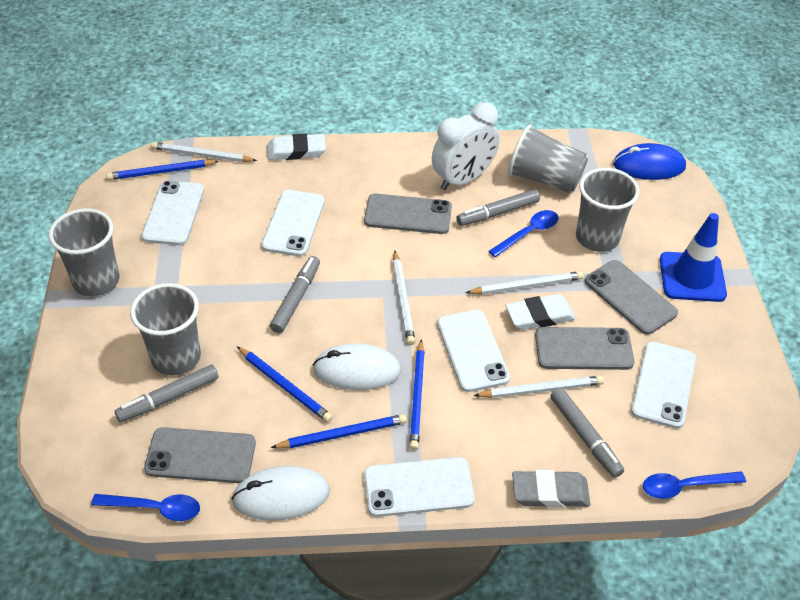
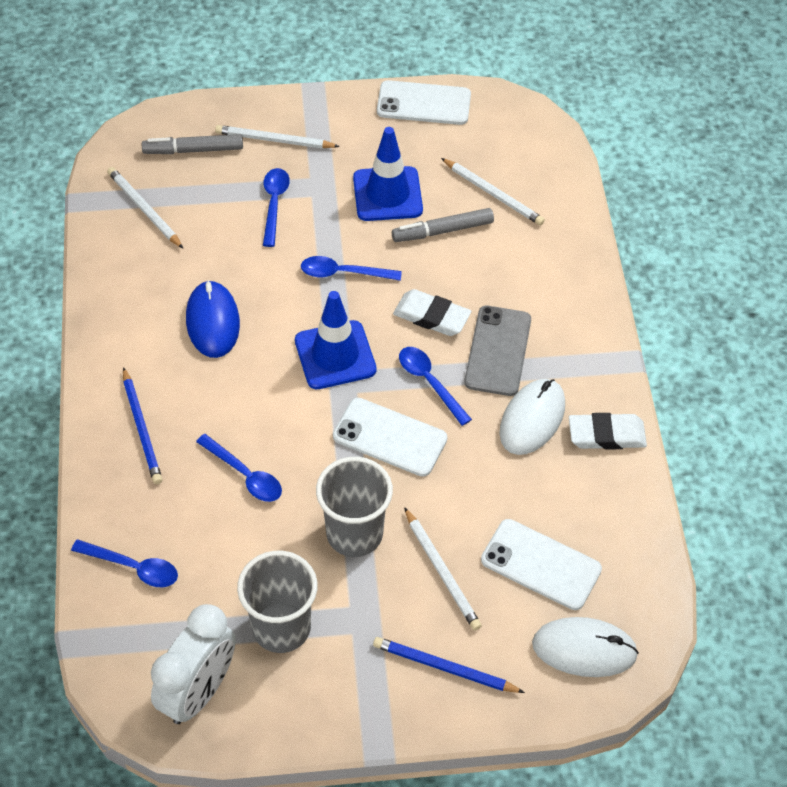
blue pencil: [106,160,219,180] [237,346,333,422] [271,414,407,448] [409,339,425,450] = 4 -> [123,367,163,484] [373,637,525,693] = 2
blue spoon: [91,494,200,521] [489,210,559,257] [643,471,746,499] = 3 -> [71,539,178,587] [196,434,282,502] [263,168,290,247] [301,256,402,281] [399,347,472,426] = 5
blue traffic cone: [660,213,727,302] = 1 -> [295,291,377,389] [353,127,423,221] = 2
grey cup: [49,208,119,297] [130,283,201,376] [508,124,588,193] [576,168,640,252] = 4 -> [237,551,318,653] [316,457,393,557] = 2
grey eraser: [512,470,590,508] = 1 -> none = 0
grey marker: [114,365,218,422] [270,256,320,333] [457,189,540,226] [551,388,624,478] = 4 -> [142,134,243,154] [392,208,494,242] = 2
grey phone: [144,427,256,483] [364,193,452,234] [535,327,634,370] [585,260,678,335] = 4 -> [464,306,531,396] = 1
white phone: [142,181,204,245] [262,190,325,256] [364,457,475,517] [437,310,510,392] [631,341,696,429] = 5 -> [333,398,447,477] [377,80,471,125] [481,519,602,610] = 3

